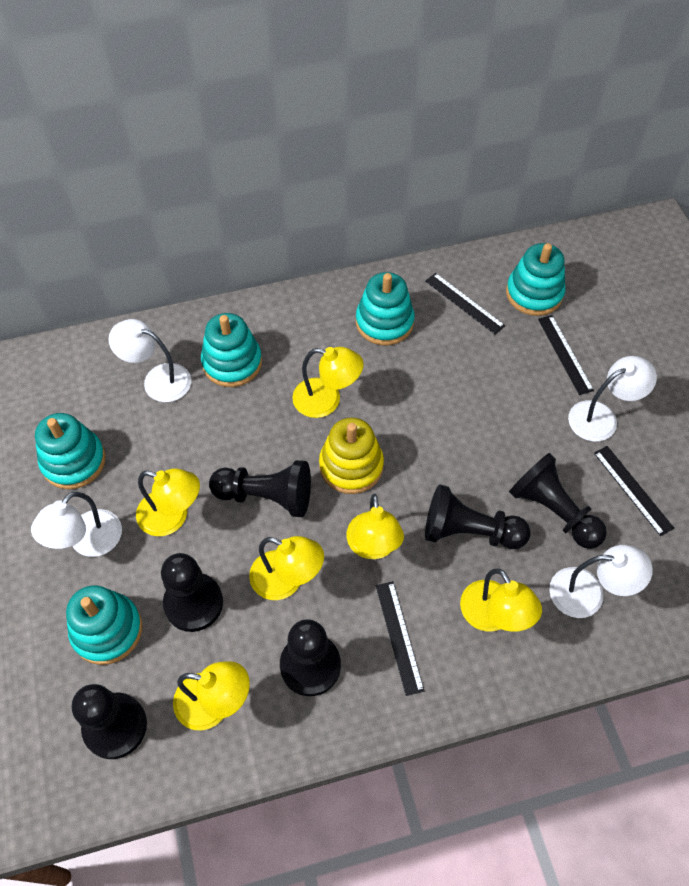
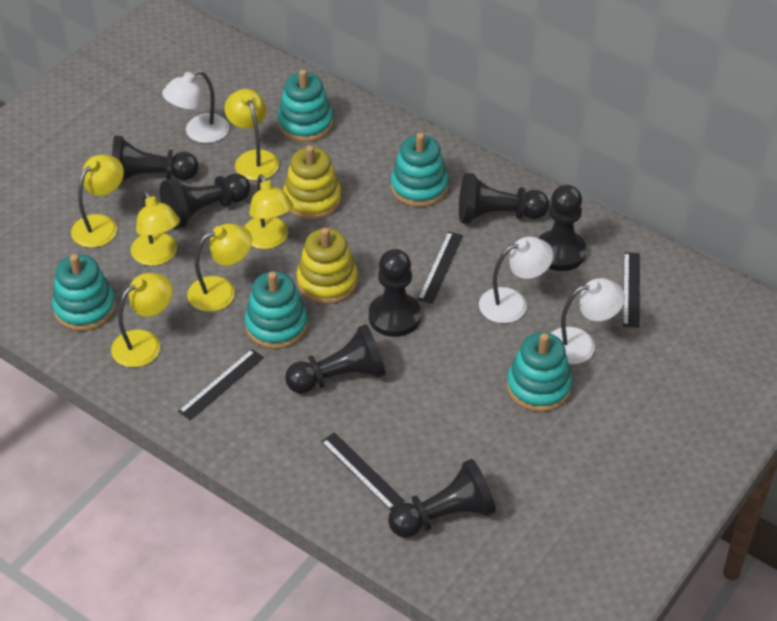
black pawn: [72,684,147,759] [161,553,223,632] [209,460,311,517] [280,619,341,696] [425,484,531,549] [509,453,607,549] = 6 -> [112,135,199,181] [160,174,250,229] [285,324,386,394] [369,249,421,337] [388,459,496,538] [459,173,549,223] [539,185,587,271] = 7
white lamp: [31,492,122,557] [109,319,191,402] [549,545,653,618] [568,356,657,442] = 4 -> [162,70,229,143] [479,237,553,323] [550,278,625,365] = 3
yellow stacking toy: [319,417,384,494] = 1 -> [283,145,341,220] [297,228,358,304] = 2

